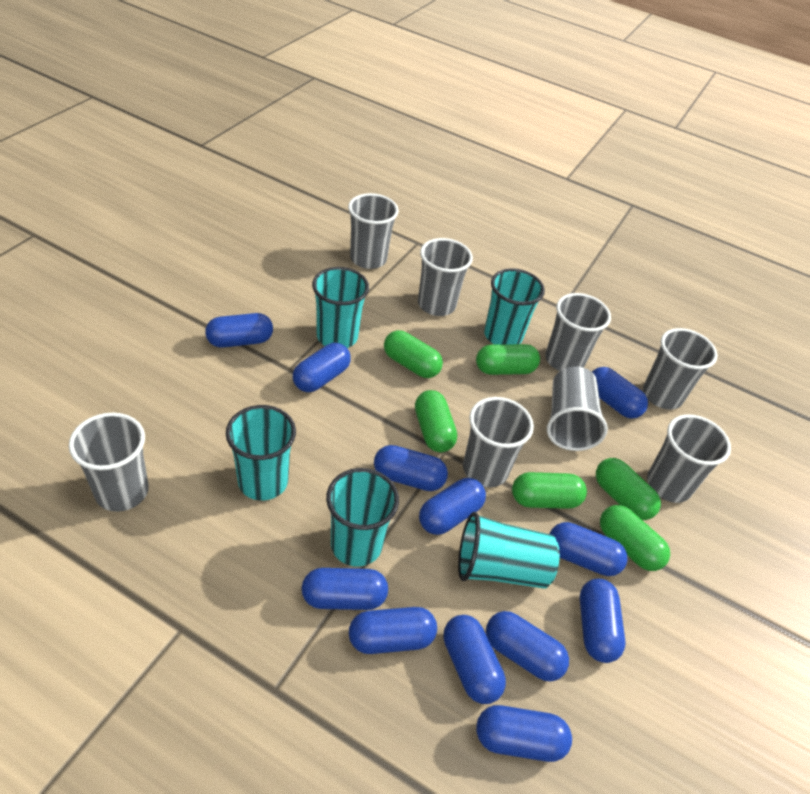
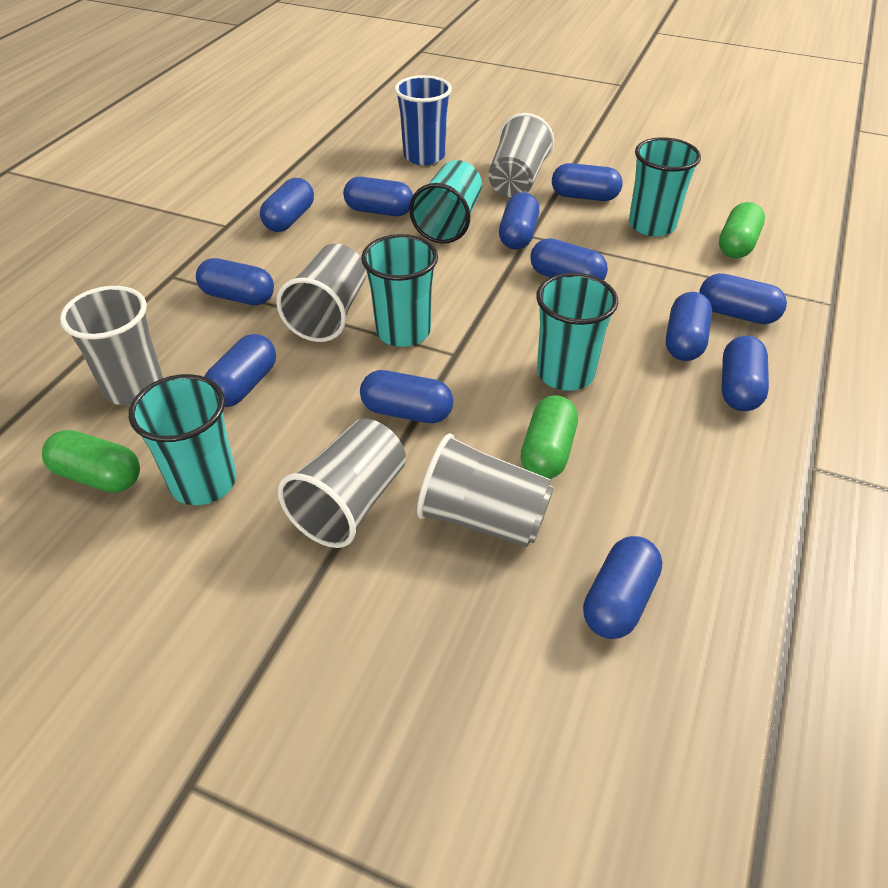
blue cup: none = 0 -> [394,75,452,165] = 1
green capsule: [384,330,443,378] [415,390,457,452] [476,344,540,375] [512,472,587,509] [596,458,661,520] [600,505,670,571] = 6 -> [42,430,140,493] [521,395,578,479] [719,202,765,258] = 3
grey cup: [69,413,149,512] [348,193,399,269] [418,238,473,316] [463,397,534,487] [545,293,611,371] [547,367,608,451] [643,328,718,409] [647,414,731,503] = 8 -> [60,286,163,405] [276,244,366,342] [278,419,406,548] [417,433,554,547] [488,113,554,198] = 5

